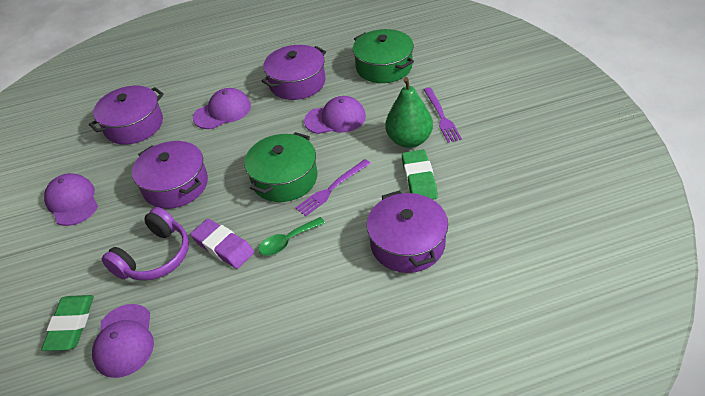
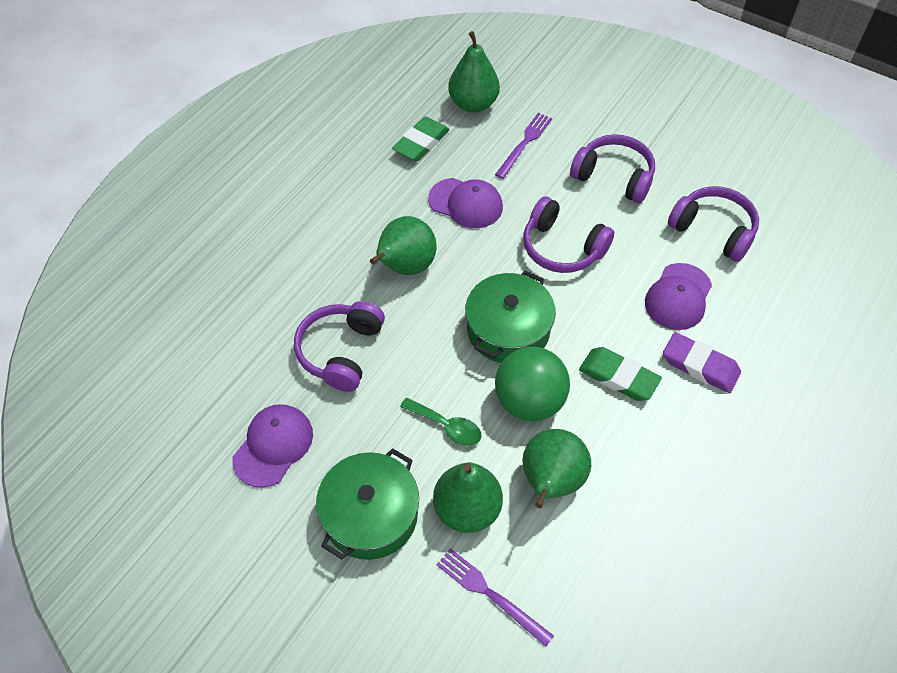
green ball: none = 0 -> [495,347,570,421] = 1
green pear: [385,77,433,148] = 1 -> [370,216,437,275] [433,462,503,533] [448,31,500,113] [522,429,591,508] = 4
purple cap: [44,173,98,226] [92,304,154,378] [193,88,251,129] [304,96,366,134] = 4 -> [232,404,313,488] [428,178,503,228] [645,263,712,330] = 3
purple headphones: [102,207,189,281] = 1 -> [294,301,385,392] [523,196,615,273] [570,134,655,203] [668,186,759,262] = 4
purple pot: [89,86,164,145] [132,141,208,209] [262,45,326,100] [367,191,448,273] = 4 -> none = 0

